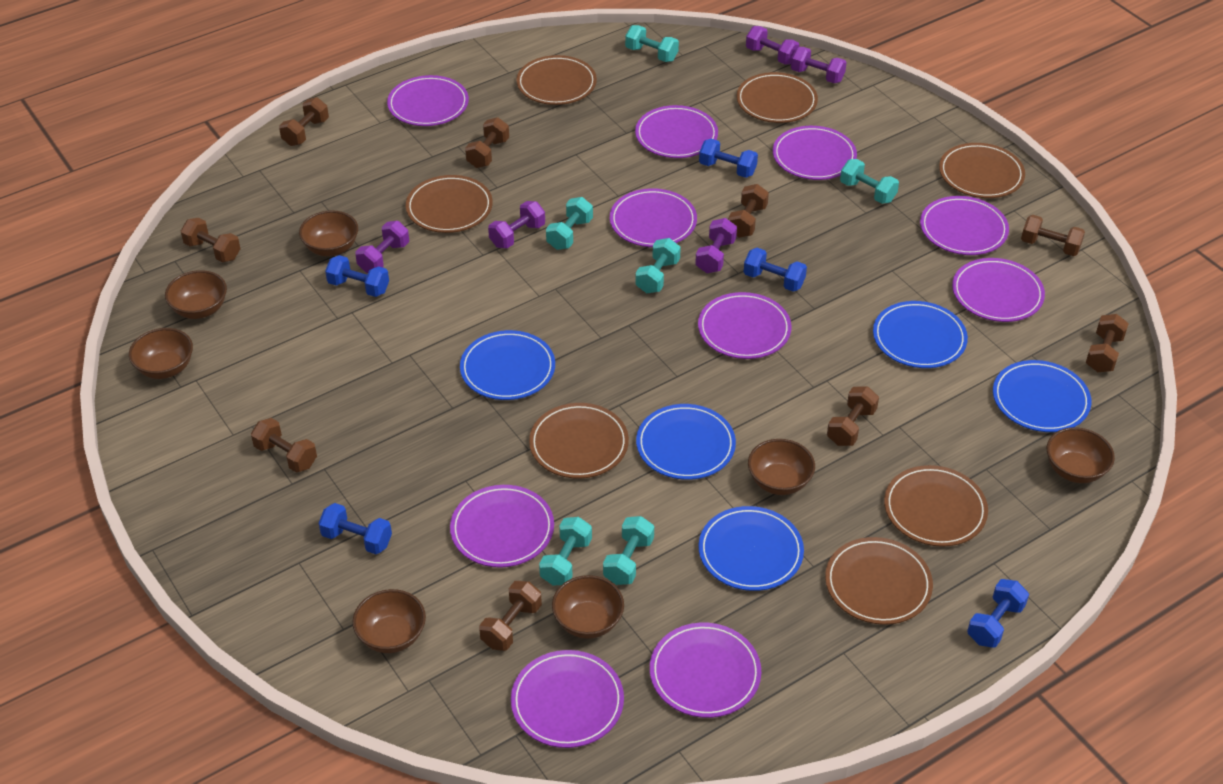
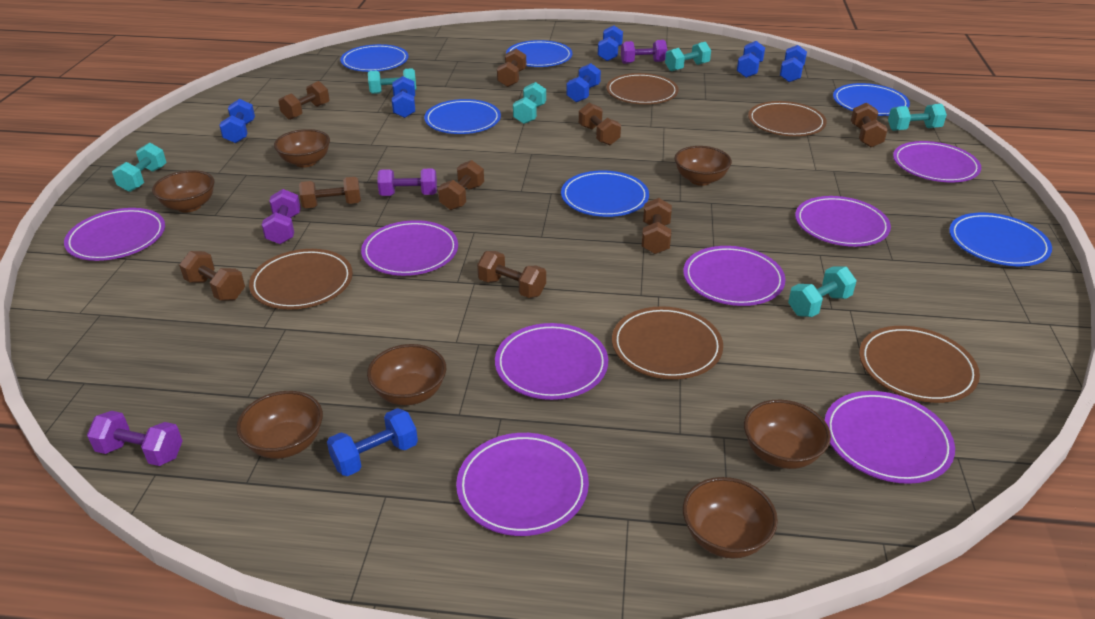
blue dumbbell: [319,503,392,554] [325,255,389,297] [699,139,758,178] [744,248,807,292] [967,579,1029,648] = 5 -> [219,99,255,143] [327,408,418,476] [392,76,415,118] [566,63,601,102] [598,25,623,61] [737,41,765,78] [780,45,807,82] = 7
blue plate: [460,330,555,400] [636,404,736,480] [698,506,804,591] [873,301,968,368] [993,360,1091,432] = 5 -> [340,44,409,72] [424,99,501,134] [506,40,573,67] [561,170,649,217] [833,83,910,116] [949,213,1052,266] = 6
brown plate: [406,175,493,233] [516,55,597,105] [529,403,629,479] [736,72,818,123] [825,537,933,625] [884,465,988,547] [939,143,1025,198] = 7 -> [249,249,353,309] [606,73,679,104] [612,306,723,379] [748,101,827,136] [859,326,980,403] = 5
purple dumbbell: [355,221,409,273] [488,201,545,248] [695,218,737,273] [746,26,800,64] [791,47,847,83] = 5 -> [87,411,183,466] [262,189,301,244] [377,169,437,196] [621,40,667,64] = 4
purple plate: [387,75,469,126] [450,485,554,568] [511,650,624,748] [610,188,697,247] [635,105,718,158] [650,622,761,718] [698,292,791,359] [773,126,857,180] [920,196,1009,255] [952,258,1045,322] = 10 -> [64,208,165,261] [361,220,458,276] [456,433,589,536] [495,323,608,400] [683,246,785,306] [795,196,891,247] [825,391,955,484] [893,141,981,182] = 8

